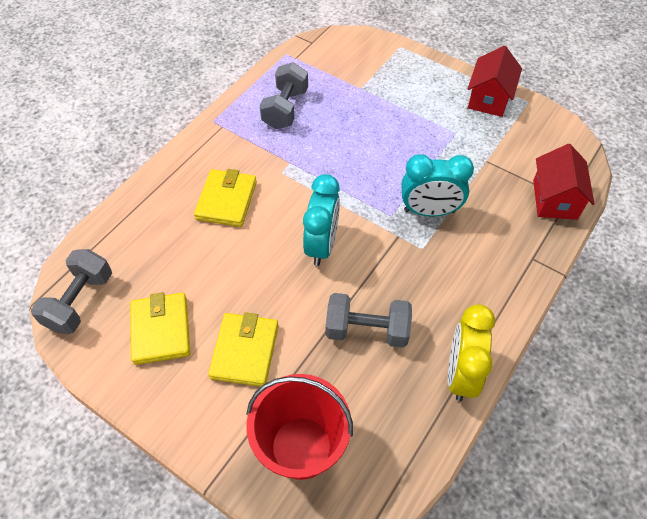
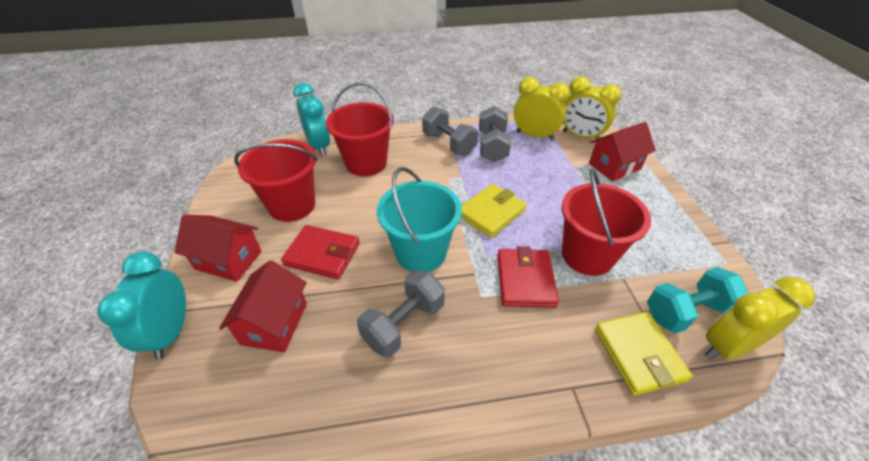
red bucket: [246,374,353,480] = 1 -> [235,139,318,222] [326,82,394,176] [562,168,651,276] = 3
red house: [467,46,522,117] [533,144,595,220] = 2 -> [174,215,261,282] [219,260,307,352] [589,122,656,181] = 3
red wallet: none = 0 -> [281,225,360,279] [497,246,559,308] = 2
turquoise bucket: none = 0 -> [377,167,462,272] = 1
turquoise dumbbell: none = 0 -> [647,267,748,334] = 1
yellow clock: [448,304,495,401] = 1 -> [514,77,570,140] [563,76,621,142] [705,277,815,360] = 3
yellow wallet: [130,292,190,365] [194,169,257,227] [208,312,278,387] = 3 -> [461,184,527,238] [595,312,693,396] = 2

